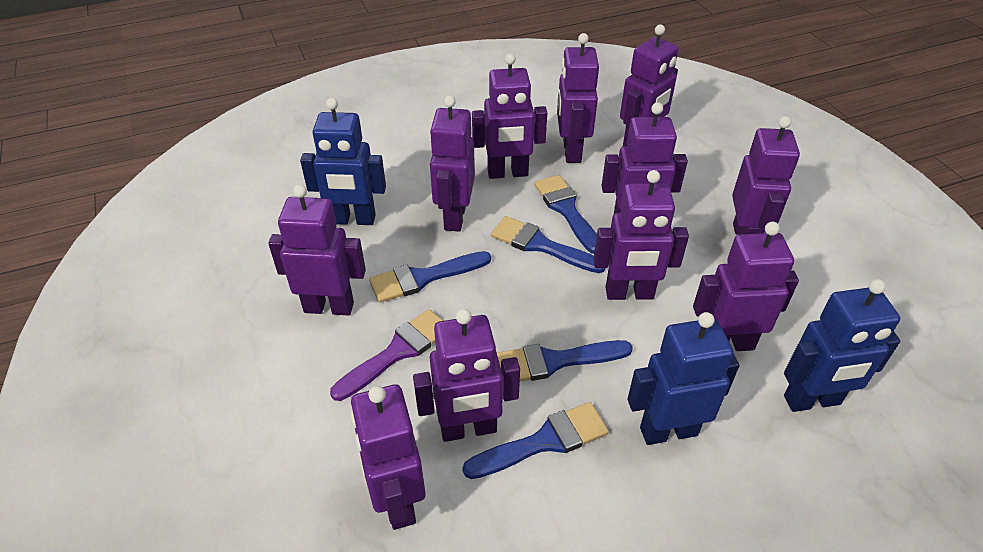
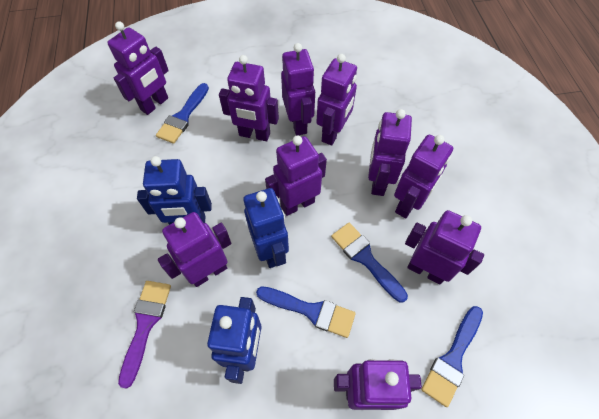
blue brush: [369,251,491,303] [462,402,609,479] [491,216,606,273] [497,340,633,381] [534,175,597,254] = 5 -> [156,83,209,144] [256,286,356,338] [331,223,408,303] [421,306,483,407] = 4
purple robot: [268,184,366,315] [350,384,426,530] [413,309,520,442] [429,96,475,232] [472,54,547,179] [557,33,599,163] [593,170,689,300] [601,102,688,214] [620,25,679,146] [693,222,799,351] [732,116,800,235] = 11 -> [107,21,169,115] [158,212,231,287] [219,55,279,141] [265,135,327,216] [281,43,315,136] [316,54,357,146] [334,359,422,410] [368,109,412,196] [394,134,453,218] [405,210,484,284] = 10

